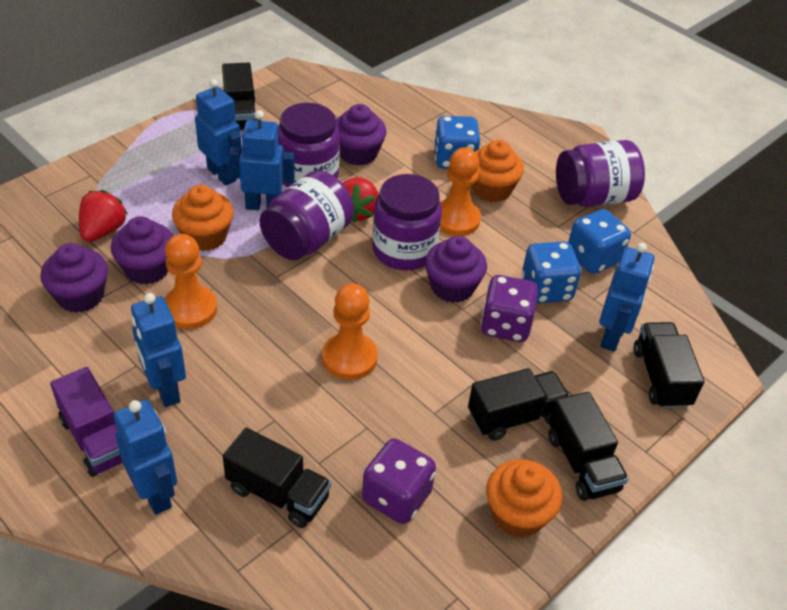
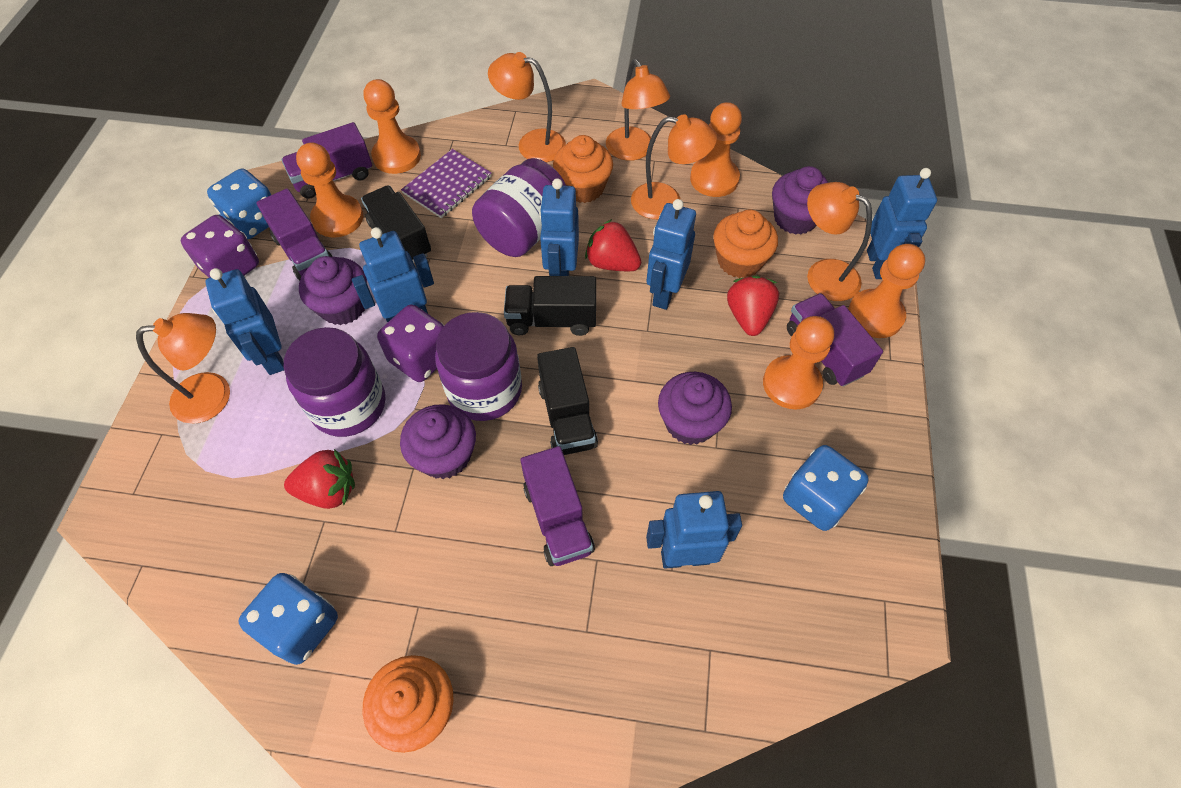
black truck: [222,63,258,131] [223,428,331,528] [468,368,569,441] [548,392,629,501] [634,322,704,409] = 5 -> [361,185,431,263] [504,276,596,336] [537,347,598,455] = 3
blue robot: [114,400,177,515] [131,293,186,407] [195,79,242,186] [229,110,295,210] [599,243,654,352] = 5 -> [205,268,284,375] [352,227,434,323] [539,178,579,276] [646,199,696,310] [646,491,742,569] [867,168,937,279] = 6
orange lamp: none = 0 -> [136,313,230,424] [488,52,566,162] [606,59,670,161] [631,114,717,219] [807,182,872,301] = 5
orange pawn: [164,234,217,329] [322,283,378,380] [440,147,481,236] = 3 -> [296,143,363,238] [364,79,421,174] [690,102,742,197] [763,316,834,409] [848,244,925,338] = 5
purple jar: [260,170,354,260] [278,103,340,188] [372,174,442,270] [556,140,645,207] = 4 -> [284,327,386,437] [435,312,522,421] [472,158,566,257] = 3
purple notebook: none = 0 -> [401,149,491,218] = 1
purple truck: [50,367,122,477] = 1 -> [256,188,333,281] [281,122,372,199] [521,446,595,566] [787,293,883,387] = 4
red strawberry: [79,190,128,242] [342,178,379,223] = 2 -> [284,449,355,509] [585,219,641,271] [727,276,779,336] = 3

